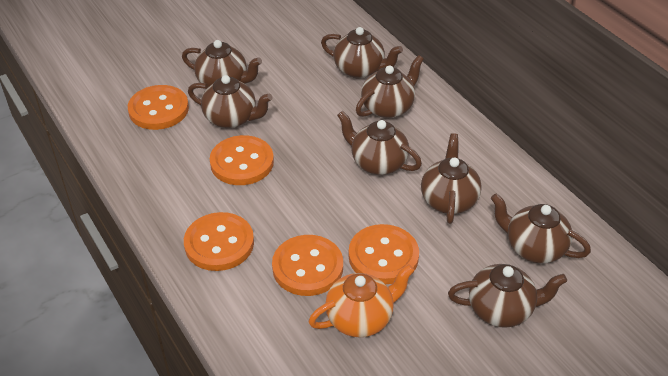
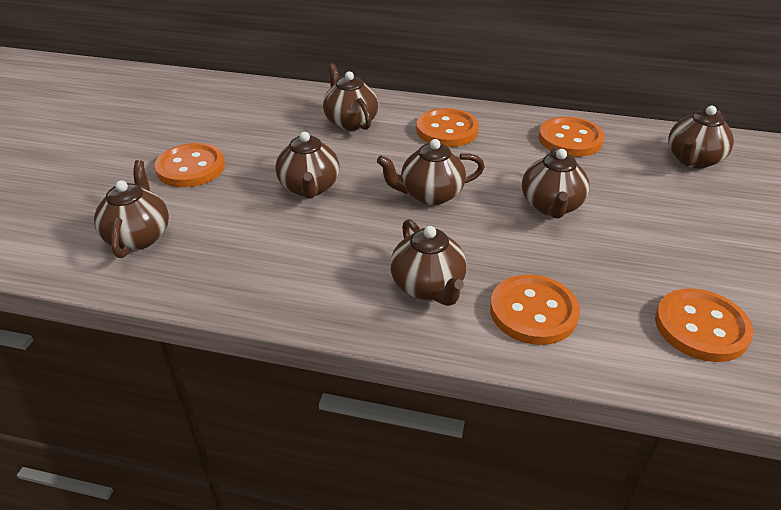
brown teapot: [182,40,262,88] [188,75,272,128] [321,27,403,79] [337,111,422,175] [356,55,424,118] [421,133,482,224] [448,264,567,328] [491,193,591,263] = 8 -> [94,160,169,258] [275,131,340,199] [323,63,378,131] [377,139,485,205] [390,219,467,306] [522,147,589,219] [668,106,734,168] = 7
orange teapot: [309,264,414,337] = 1 -> none = 0

